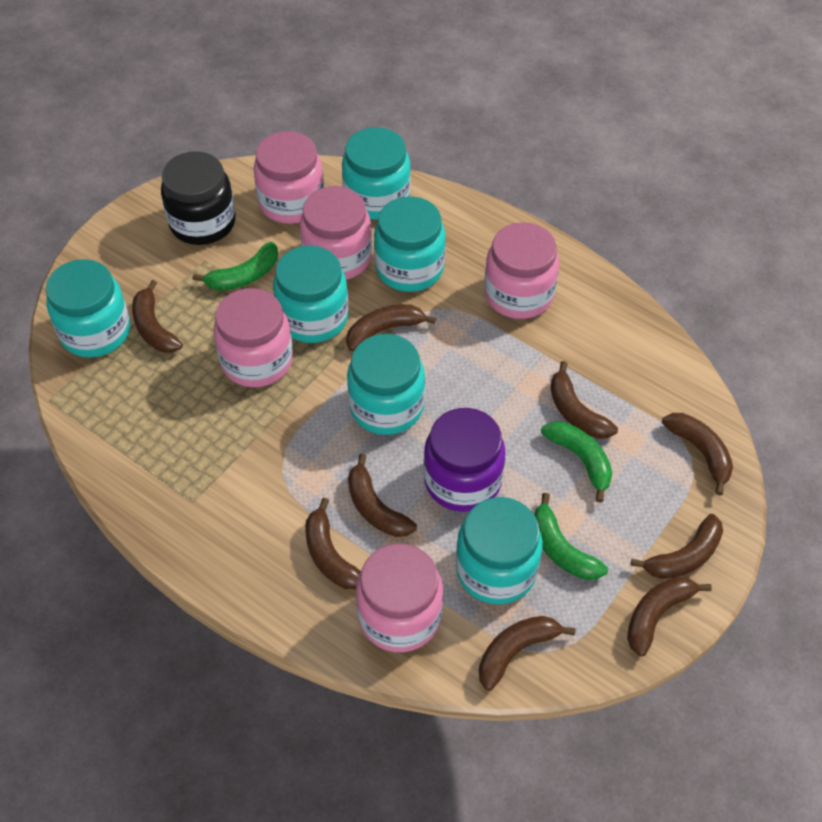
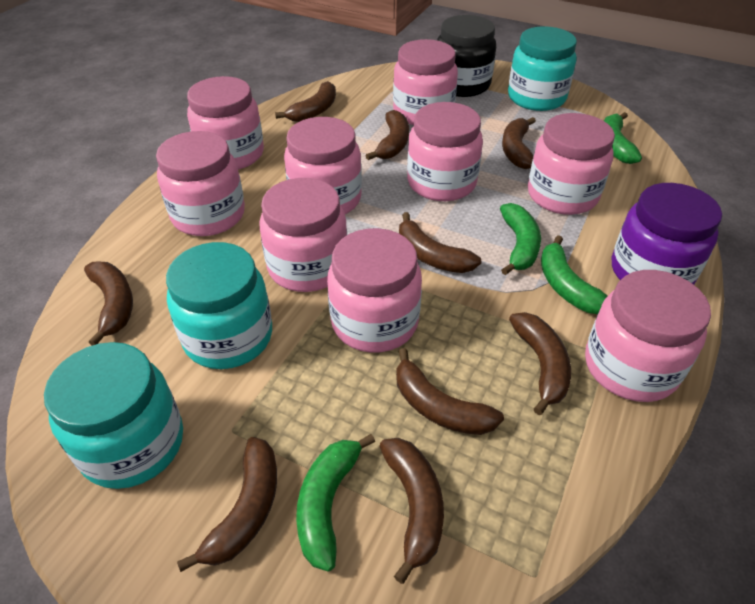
green banana: [193,242,278,291] [534,493,608,580] [541,421,612,503] = 3 -> [296,434,375,571] [500,203,541,275] [541,235,607,314] [604,112,642,164] = 4
pink jar: [214,288,293,387] [254,131,324,224] [300,186,372,280] [356,543,443,652] [484,222,559,319] = 5 -> [156,131,245,236] [187,76,264,169] [259,178,347,292] [284,117,362,214] [327,228,422,353] [393,39,458,125] [407,102,483,201] [528,113,615,215] [585,270,711,402] = 9
turquoise jar: [46,259,130,358] [273,245,349,343] [342,127,411,220] [347,334,425,435] [374,197,446,292] [456,497,543,605] = 6 -> [44,342,183,489] [166,242,272,369] [508,26,577,111] = 3

